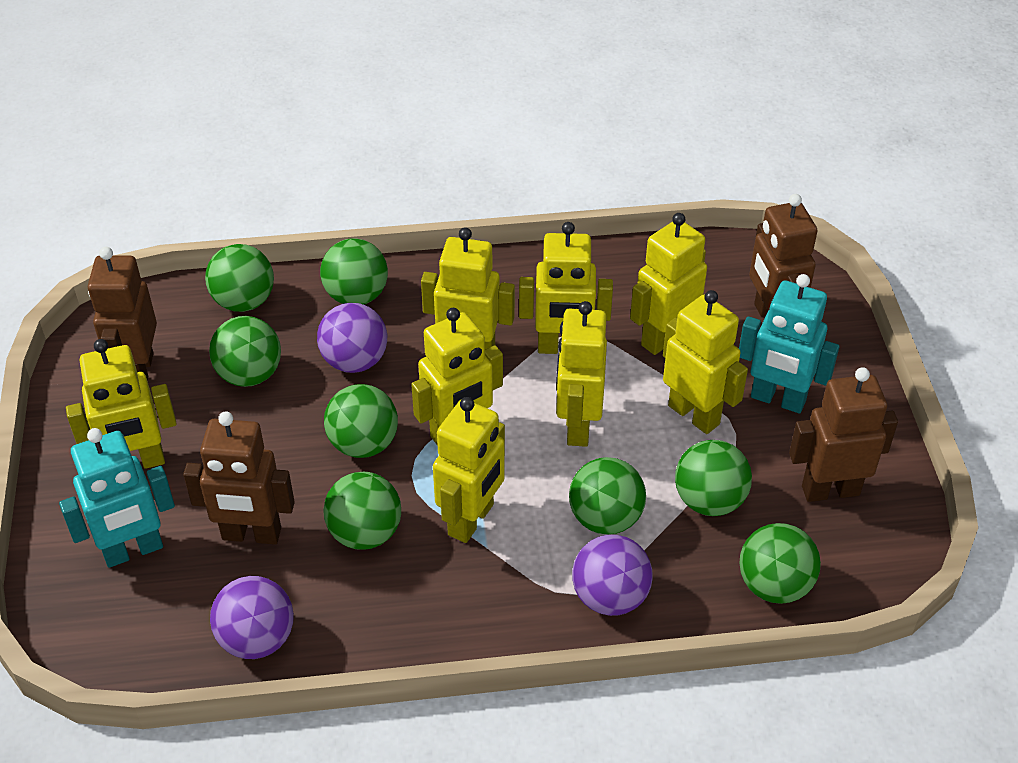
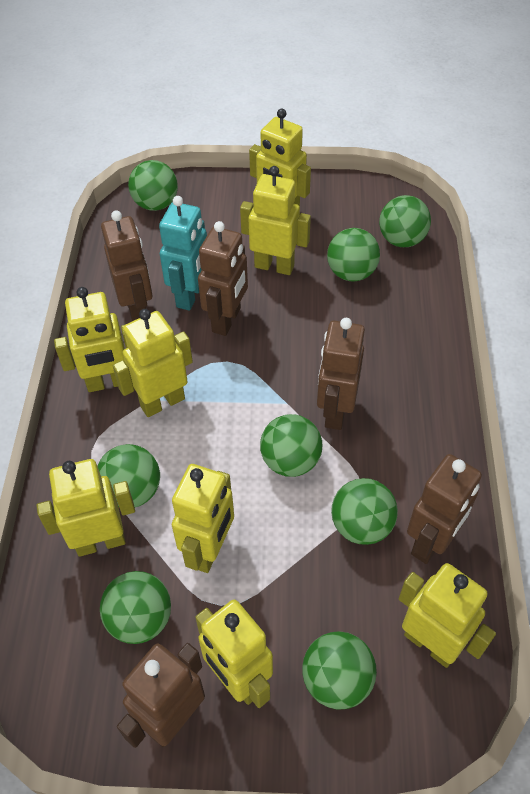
brown robot: [88,247,157,381] [183,411,295,545] [749,194,817,317] [789,367,898,502] = 4 -> [101,210,152,321] [117,643,205,748] [198,221,248,336] [317,318,365,430] [407,454,482,564] = 5
purple ball: [210,576,294,659] [317,303,387,373] [572,535,653,616] = 3 -> none = 0
turquoise robot: [59,428,175,568] [739,274,839,414] = 2 -> [159,196,207,311] = 1

